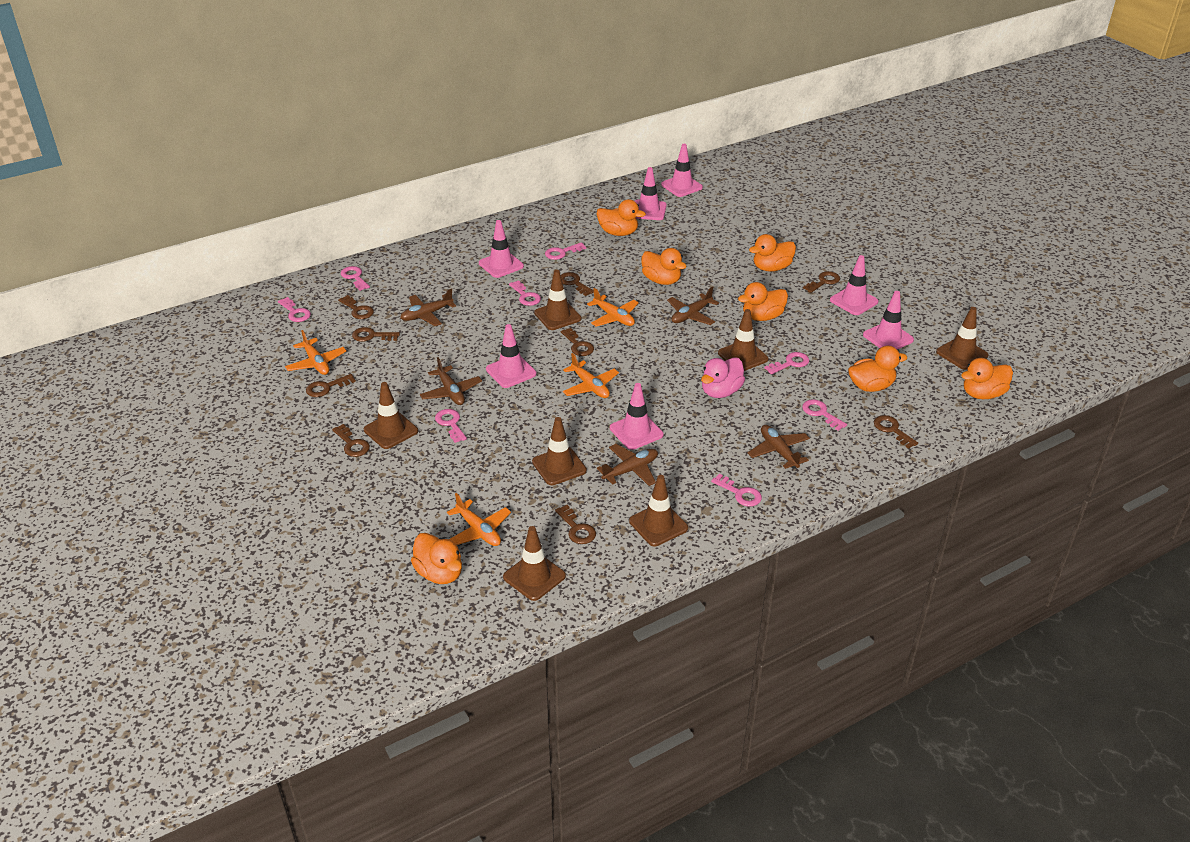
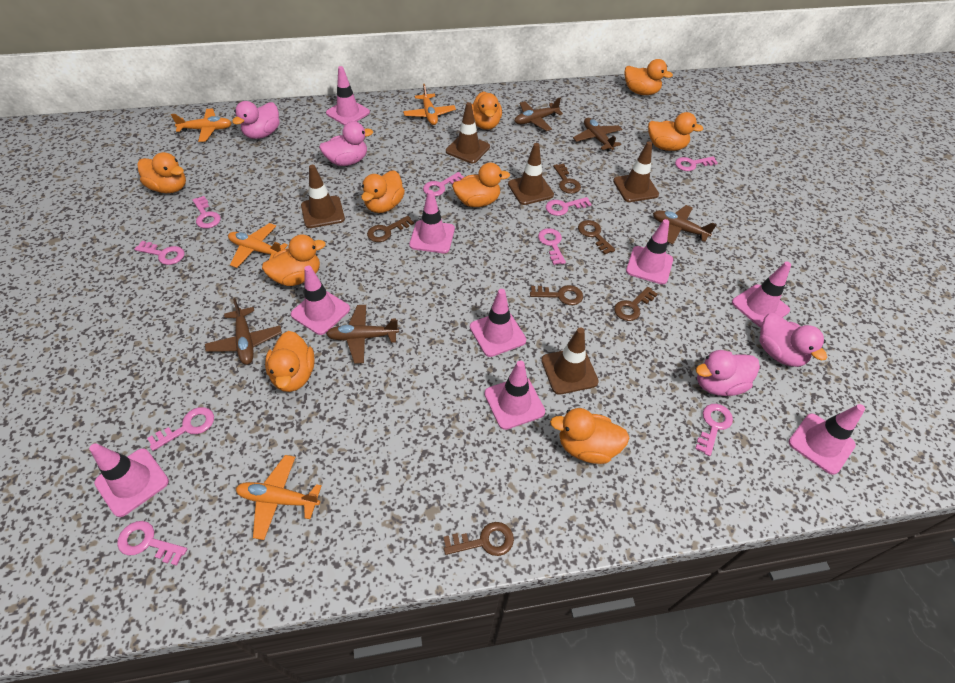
brown key: [306,374,356,397] [332,424,370,457] [338,295,374,319] [352,327,400,342] [555,505,596,544] [561,272,594,296] [561,328,594,356] [803,271,840,293] [874,415,918,449] = 9 -> [367,216,414,242] [443,522,514,556] [530,285,583,305] [553,164,581,194] [578,220,615,254] [614,287,658,321] = 6
brown traffic cone: [364,382,418,449] [503,526,566,601] [532,417,587,485] [534,270,581,330] [629,475,688,546] [718,309,769,371] [936,307,989,370] = 7 -> [301,165,345,228] [446,102,490,163] [508,143,554,205] [541,327,599,395] [613,141,659,202] = 5
orange duck: [411,533,462,584] [597,199,646,236] [641,248,687,285] [738,282,788,321] [749,234,796,272] [848,346,907,392] [961,358,1013,399] = 7 -> [137,152,186,193] [262,235,326,286] [265,331,315,392] [361,170,405,213] [452,162,510,207] [472,91,502,130] [550,408,630,464] [625,59,673,95] [648,112,703,151] = 9
pink duck: [701,357,745,398] = 1 -> [232,101,280,139] [319,121,373,166] [696,350,760,396] [760,313,827,367] = 4
pink key: [278,297,311,322] [340,266,370,291] [435,409,467,443] [509,280,541,306] [545,242,586,260] [711,473,762,507] [764,352,809,374] [802,399,847,431] = 8 -> [117,521,187,566] [134,241,184,265] [147,407,214,451] [192,196,221,229] [423,172,464,196] [538,228,566,265] [546,197,592,216] [675,156,718,171] [695,404,733,456] = 9
pink traffic cone: [479,220,524,278] [486,324,536,388] [610,383,664,450] [635,167,667,220] [661,144,703,197] [830,255,878,315] [863,291,914,350] = 7 -> [89,443,169,517] [291,266,350,335] [326,66,370,125] [409,190,455,253] [470,289,526,357] [484,361,545,430] [626,219,673,285] [732,262,791,328] [789,404,865,475] = 9

